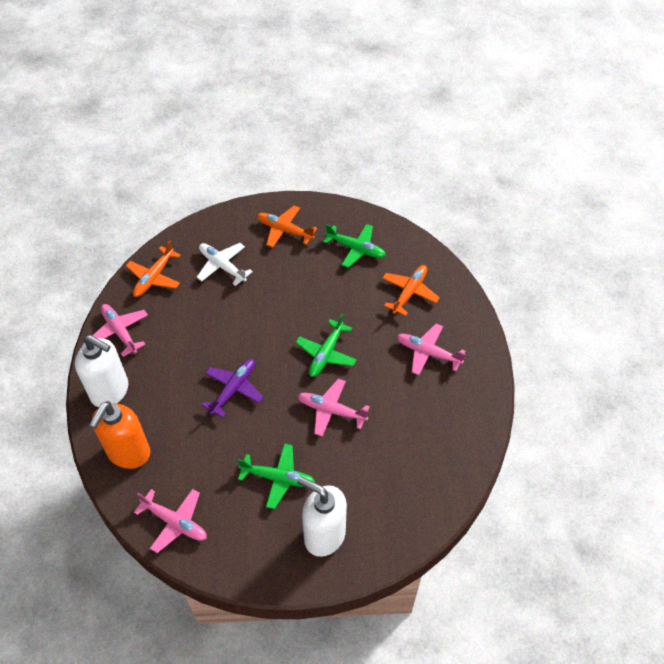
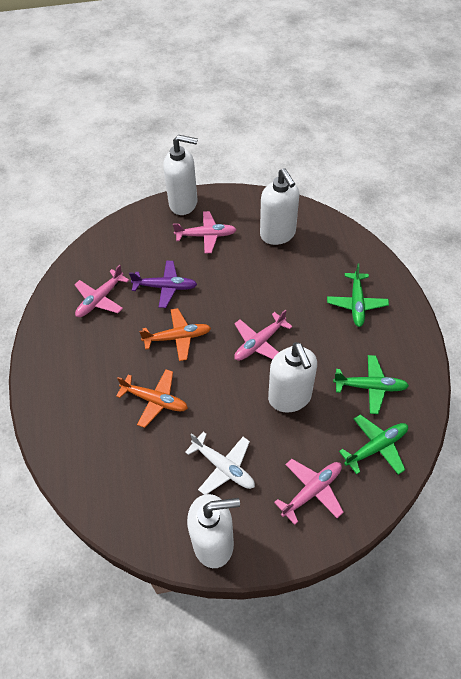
orange plane: [126,241,181,297] [257,205,317,248] [382,265,440,316] = 3 -> [116,369,188,428] [139,308,211,361] = 2
orange soap dispenser: [89,401,150,469] = 1 -> none = 0
white soap dispenser: [75,335,128,407] [297,476,347,557] = 2 -> [163,135,198,215] [187,494,240,568] [260,168,299,245] [268,342,317,413] = 4

